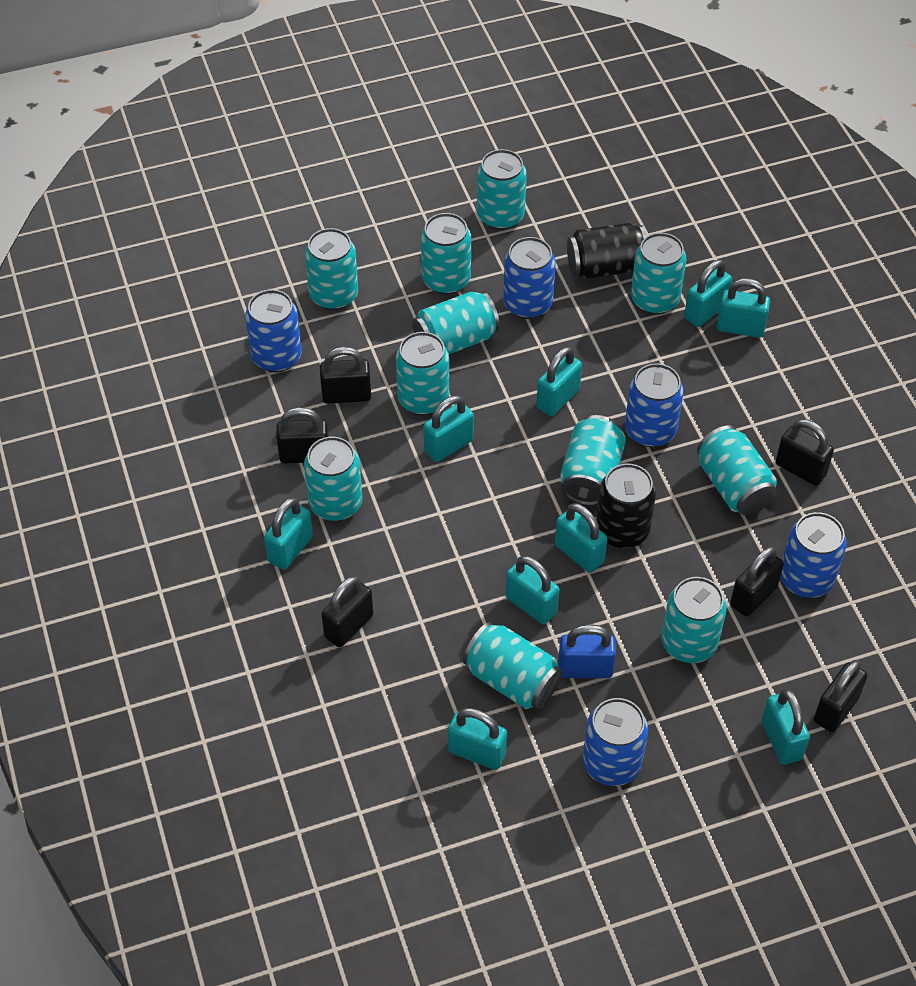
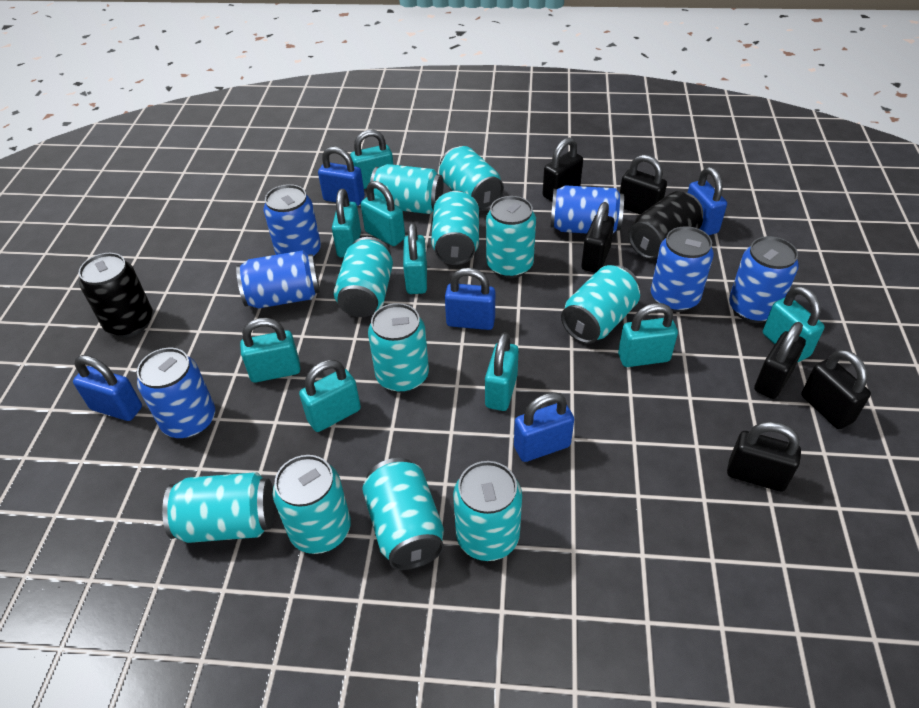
blue can: [245,289,302,372] [503,237,556,319] [583,698,648,786] [625,363,684,447] [780,512,847,598] = 5 -> [137,348,215,439] [236,250,320,309] [263,184,321,257] [550,185,624,234] [651,226,714,312] [729,236,799,323] = 6
blue padlock: [558,624,616,678] = 1 -> [73,355,142,421] [318,146,365,206] [445,268,495,330] [514,392,574,462] [688,167,727,235] = 5

